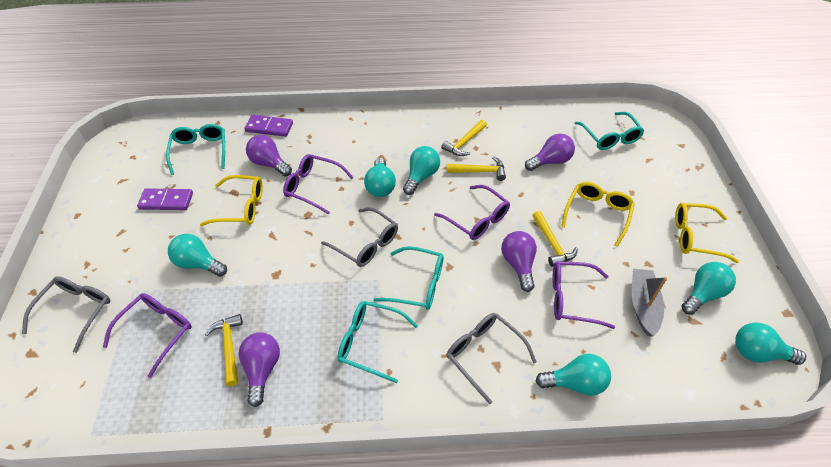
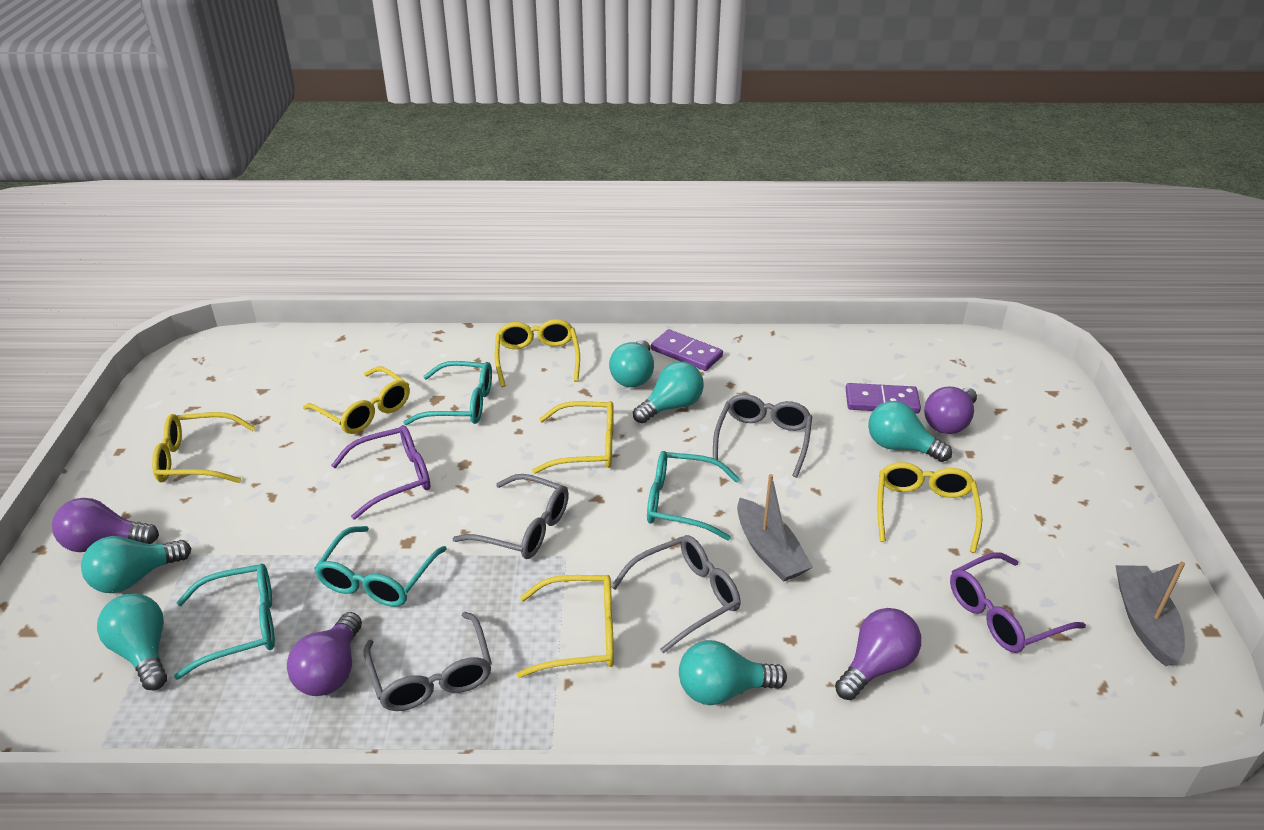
grey boat: [632,269,667,336] = 1 -> [737,474,813,582] [1115,562,1185,666] = 2
grey glasses: [22,277,111,353] [321,207,398,267] [447,313,537,404] = 3 -> [364,612,492,711] [452,474,569,559] [611,535,741,653] [713,394,812,478] = 4
purple glasses: [103,293,192,378] [283,154,354,215] [434,185,510,240] [552,261,615,329] = 4 -> [331,425,431,520] [950,552,1086,653] = 2
yellow glasses: [200,175,263,226] [561,182,635,247] [675,203,739,263] = 3 -> [152,412,256,483] [303,366,410,434] [495,319,580,387] [517,575,614,678] [532,401,614,474] [877,462,982,553] = 6
yellow hammer: [205,314,243,386] [441,120,487,156] [447,156,506,181] [532,211,578,267] = 4 -> none = 0

